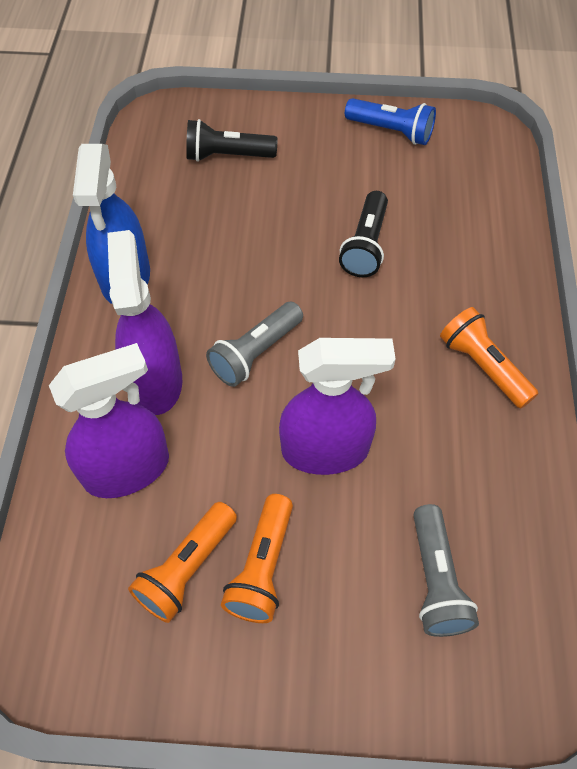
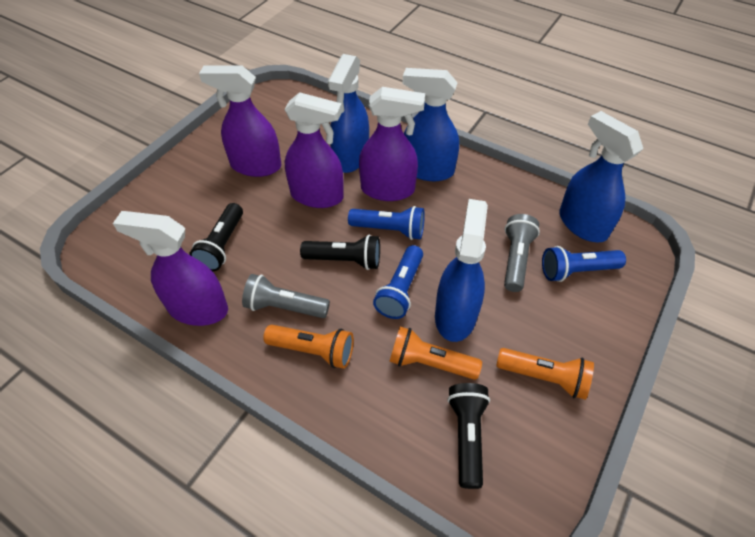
black flashlight: [186,119,278,162] [339,191,388,277] = 2 -> [189,203,243,271] [300,235,380,270] [447,383,490,489] = 3
blue flashlight: [345,98,436,145] = 1 -> [348,206,425,240] [373,245,423,319] [542,246,626,282] = 3
blue spray bottle: [73,144,150,304] = 1 -> [328,54,369,173] [402,68,459,181] [435,199,488,342] [559,111,643,242] = 4
purple spray bottle: [49,343,169,498] [107,230,182,415] [279,338,396,475] = 3 -> [113,211,228,326] [199,65,281,177] [284,92,344,208] [359,87,425,201] = 4

